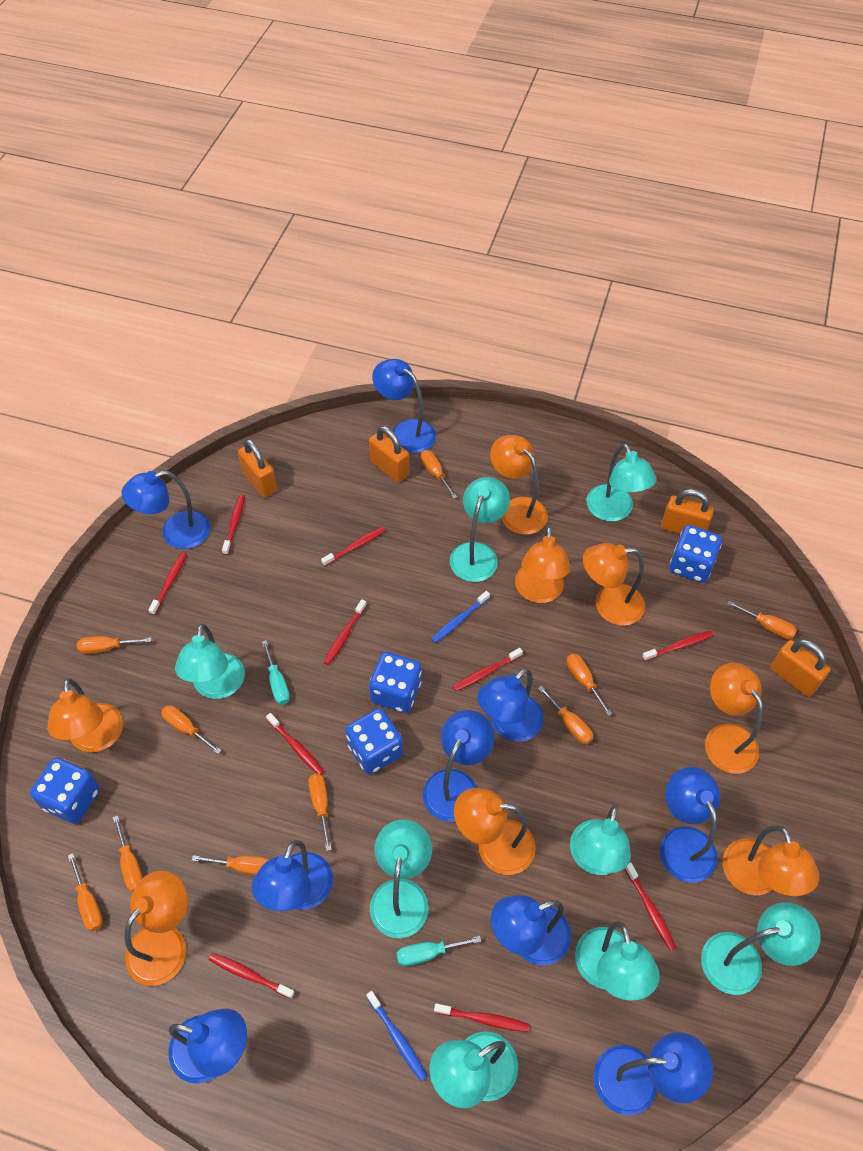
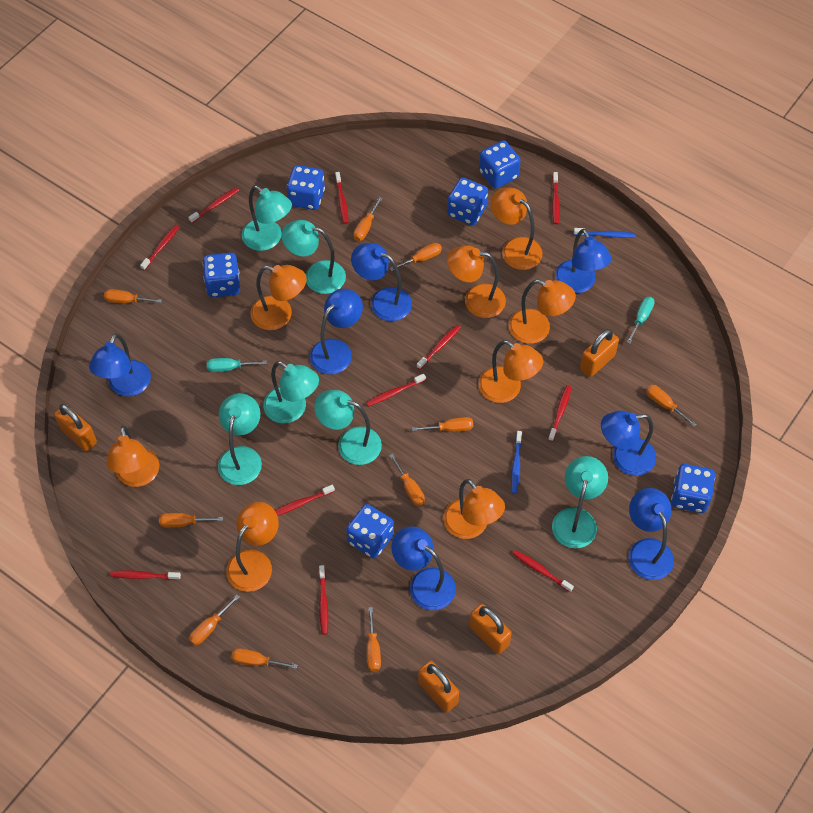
blue dice: [30,758,100,824] [345,708,403,774] [369,652,421,713] [669,525,722,583] = 4 -> [203,252,240,297] [287,165,325,210] [346,504,394,559] [447,177,488,226] [479,140,521,189] [671,464,715,513] = 6
blue lamp: [121,470,210,549] [169,1008,247,1084] [251,840,333,911] [372,359,436,453] [423,710,495,822] [477,668,544,742] [491,895,571,965] [593,1032,713,1115] [660,767,720,883] = 9 -> [89,333,151,396] [310,289,363,374] [351,243,412,321] [391,526,456,610] [555,229,612,293] [601,411,656,476] [628,488,674,580] = 7
red toothbrush: [148,552,187,615] [209,953,295,999] [222,495,245,555] [266,713,324,775] [321,527,386,566] [323,599,367,665] [434,1003,530,1032] [453,648,523,691] [625,862,676,951] [642,631,713,661] = 10 -> [110,570,181,580] [140,224,180,271] [188,187,239,223] [275,484,335,516] [319,565,328,635] [335,172,348,224] [366,374,426,407] [417,325,461,369] [512,550,574,592] [548,385,571,442] [552,172,560,224] = 11
turquoise lamp: [175,624,245,699] [370,820,432,938] [429,1031,518,1108] [450,477,510,582] [570,805,631,875] [575,921,659,1001] [586,443,656,521] [701,902,821,995] = 8 -> [218,393,262,485] [242,185,292,251] [263,361,319,423] [281,220,346,294] [314,390,382,465] [552,456,608,548] = 6

